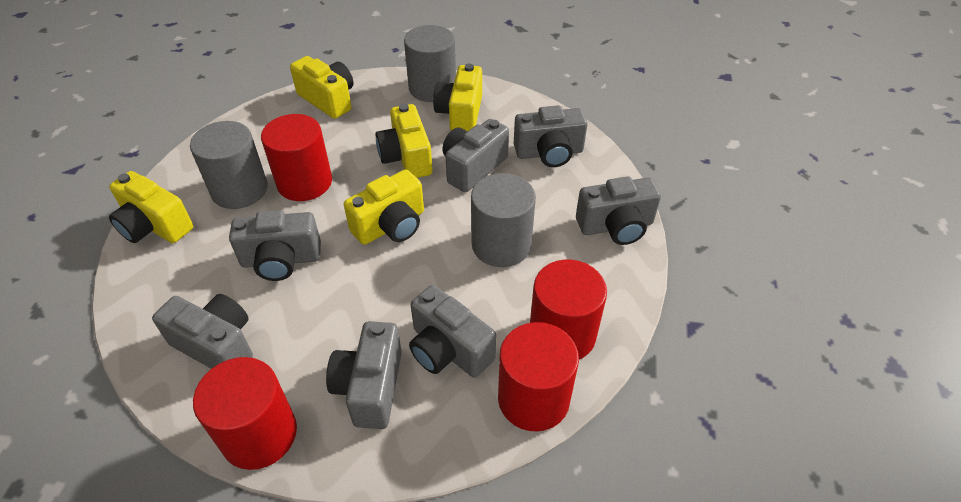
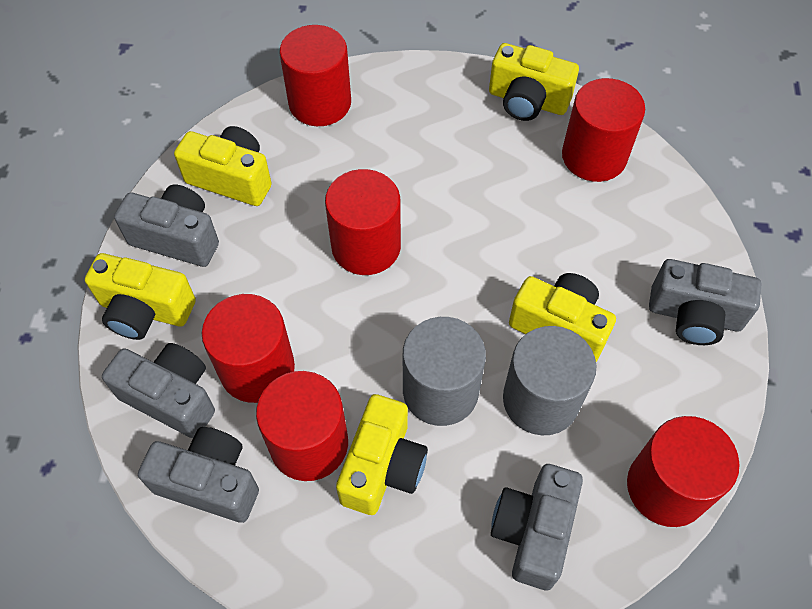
grey camera: [152,294,253,369] [229,210,321,281] [326,321,402,429] [409,285,496,378] [443,119,509,192] [514,105,587,167] [576,176,661,245] = 7 -> [102,343,215,438] [114,185,219,267] [138,427,259,523] [491,464,583,590] [649,259,762,345] = 5
grey cylinder: [190,121,268,209] [404,25,456,102] [471,173,536,267] = 3 -> [403,317,486,426] [503,326,597,435] = 2
red cylinder: [193,357,297,470] [261,114,332,201] [498,322,579,432] [530,260,607,359] = 4 -> [202,294,295,403] [256,371,348,481] [280,25,351,126] [325,169,401,275] [562,78,645,182] [627,416,740,527] = 6

